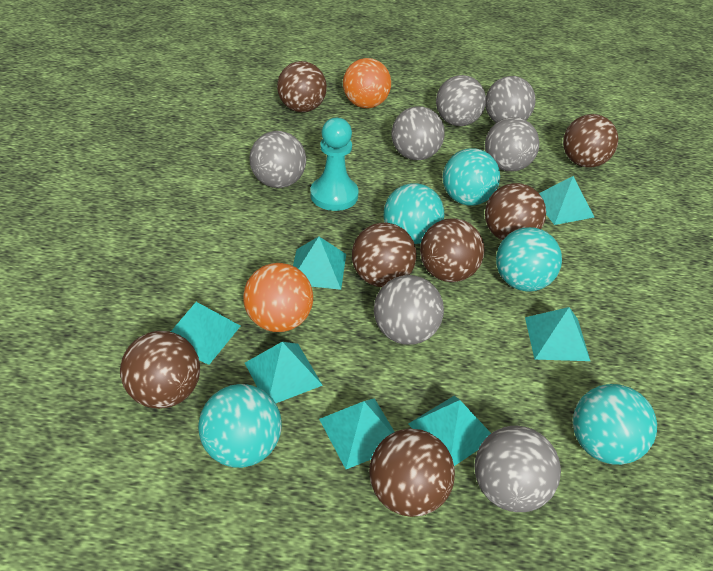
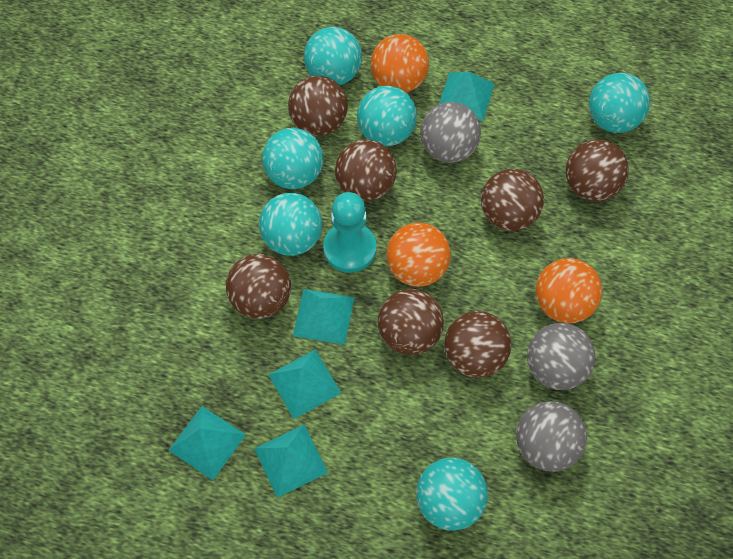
grey ball: [249,131,306,188] [374,275,444,345] [392,106,445,160] [436,75,486,126] [475,426,561,512] [485,76,536,123] [485,117,539,171] = 7 -> [420,102,481,163] [516,401,587,472] [527,323,595,390] = 3
orange ball: [243,263,313,332] [343,58,391,108] = 2 -> [371,34,429,93] [387,223,451,287] [536,258,602,323] = 3
turquoise ball: [198,384,282,468] [384,183,444,244] [443,148,500,206] [496,227,562,292] [573,384,657,465] = 5 -> [259,193,322,256] [262,128,323,189] [304,27,362,85] [357,86,417,146] [416,458,488,531] [589,73,650,133] = 6
turquoise pyramid: [171,302,240,365] [245,342,323,403] [293,237,346,290] [319,398,395,469] [408,396,491,466] [525,307,590,361] [539,176,594,225] = 7 -> [168,406,246,480] [254,425,328,498] [268,349,341,419] [293,289,354,345] [439,72,495,121] = 5

